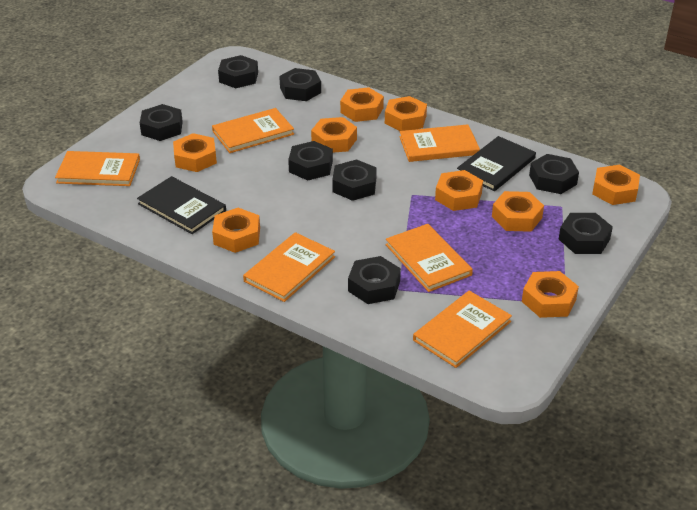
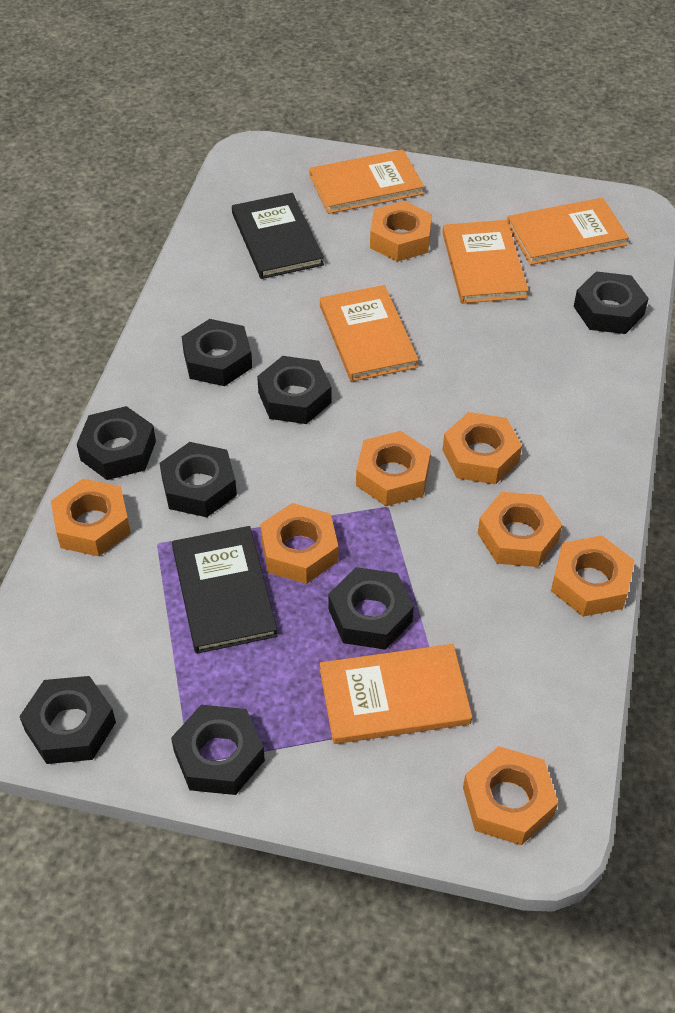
orange book: [55,151,140,186] [212,108,294,153] [243,232,335,302] [385,224,473,292] [399,124,480,162] [413,290,512,368] = 6 -> [309,150,424,214] [320,285,419,382] [320,644,472,744] [442,220,529,304] [507,198,629,265] = 5
orange nut: [173,133,217,172] [212,208,260,253] [311,117,357,153] [340,87,384,122] [385,96,427,131] [435,170,483,211] [492,191,544,232] [522,271,579,318] [592,165,640,205] = 9 -> [51,479,131,557] [260,503,338,584] [356,431,431,506] [370,201,432,262] [443,412,522,484] [463,746,558,845] [478,492,563,567] [551,536,635,617] = 8

